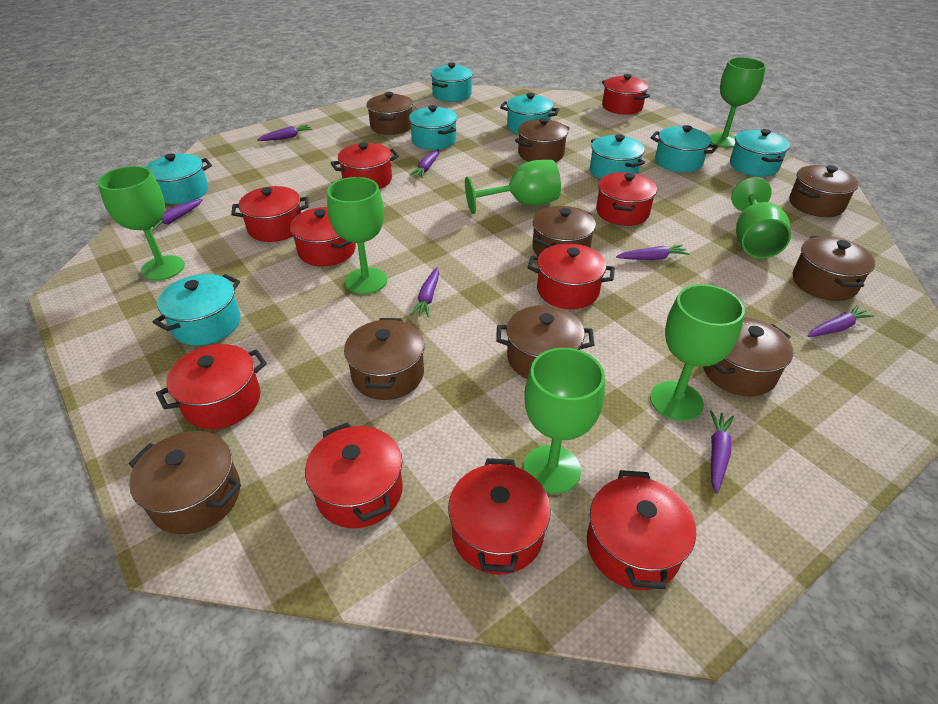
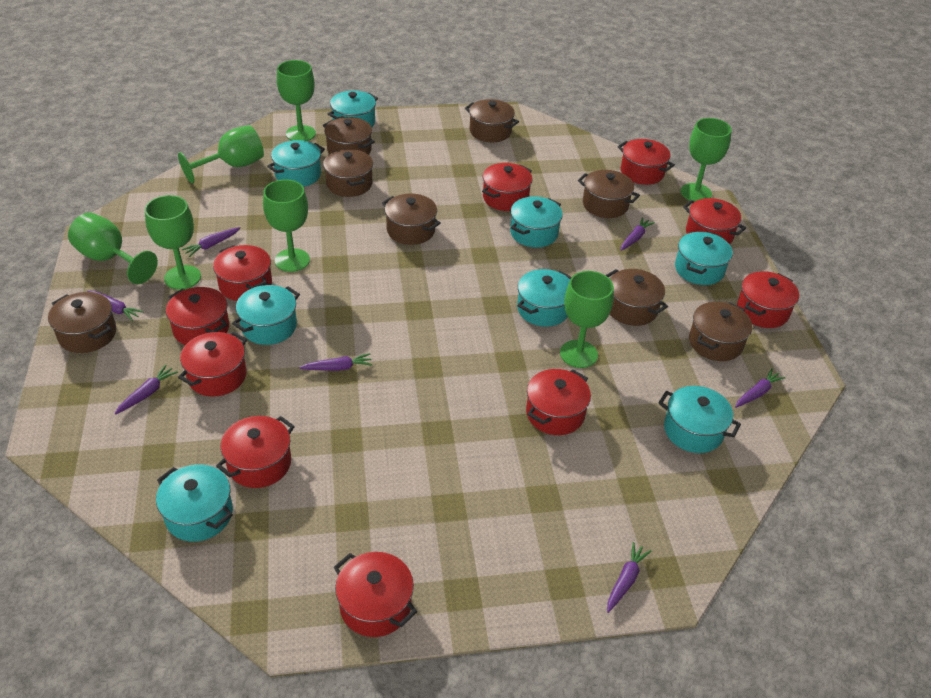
brown pot: [129,431,241,534] [344,318,425,400] [366,92,413,135] [496,305,595,379] [515,118,570,162] [532,206,596,256] [703,317,793,396] [789,165,859,217] [793,236,875,301] = 9 -> [48,292,116,353] [323,117,375,155] [323,149,373,197] [382,194,441,245] [465,99,519,142] [578,170,640,218] [606,269,668,326] [689,302,752,361] = 8

